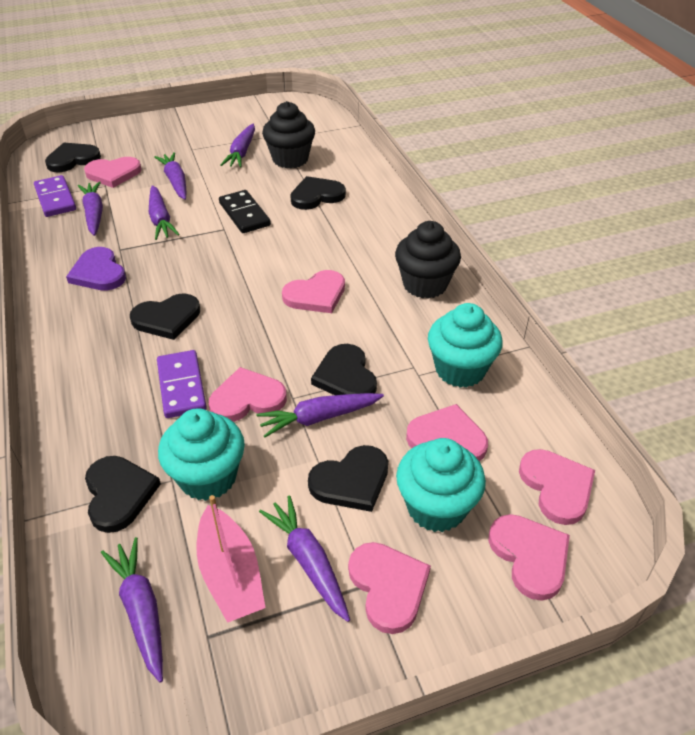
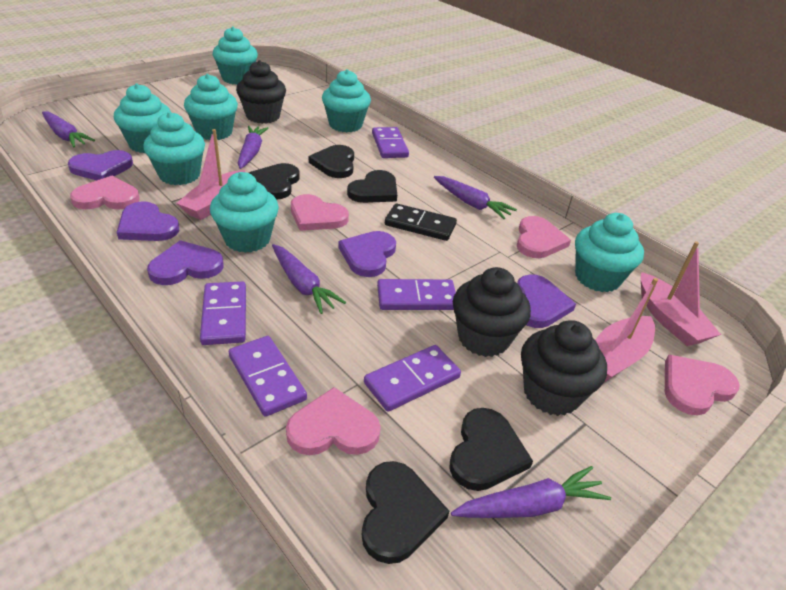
black cupcake: [262,101,315,168] [395,221,461,299] = 2 -> [236,60,286,124] [453,267,531,357] [521,320,607,416] = 3
black heart: [45,143,101,172] [85,456,161,533] [130,293,200,340] [290,176,346,210] [308,445,388,512] [311,344,377,395] = 6 -> [249,163,300,200] [309,145,354,178] [347,170,397,203] [362,461,449,564] [449,408,533,491] = 5
pink boat: [197,495,266,623] = 1 -> [177,129,245,220] [595,278,658,382] [641,241,721,346] = 3
pink heart: [84,157,142,188] [209,367,287,422] [282,270,345,313] [348,542,431,634] [406,404,488,461] [488,514,570,601] [519,449,595,525] = 7 -> [70,176,140,210] [286,387,381,455] [291,194,349,231] [517,216,571,258] [665,355,739,416] = 5
purple carrot: [78,181,103,236] [101,537,163,683] [149,185,180,240] [154,152,186,200] [221,124,255,168] [257,393,384,437] [259,495,350,622] = 7 -> [42,111,95,147] [238,126,269,169] [272,244,346,314] [434,176,517,219] [451,466,611,518] = 5
purple domino: [34,175,76,217] [157,350,207,418] = 2 -> [200,281,246,345] [229,336,307,417] [364,345,461,412] [372,127,409,158] [377,279,456,310] = 5
purple heart: [66,247,126,291] = 1 -> [68,150,133,181] [117,201,179,241] [147,240,224,285] [338,231,396,277] [517,274,576,328] = 5
turquoise cupcake: [158,408,245,501] [396,438,486,532] [428,303,503,388] = 3 -> [114,83,171,153] [143,112,205,185] [184,74,238,140] [210,172,279,253] [213,27,258,85] [322,69,371,132] [575,213,644,292] = 7

